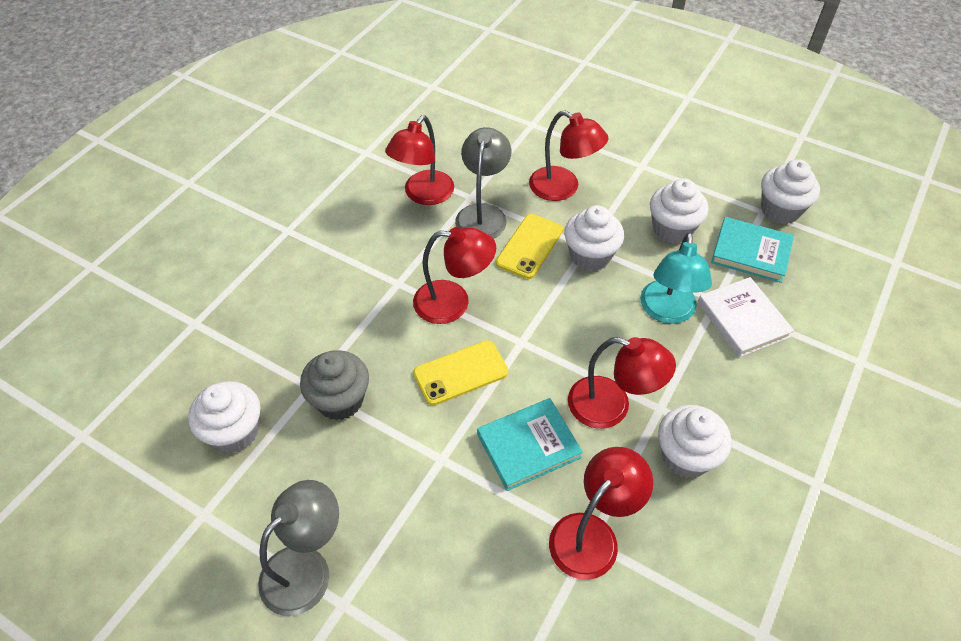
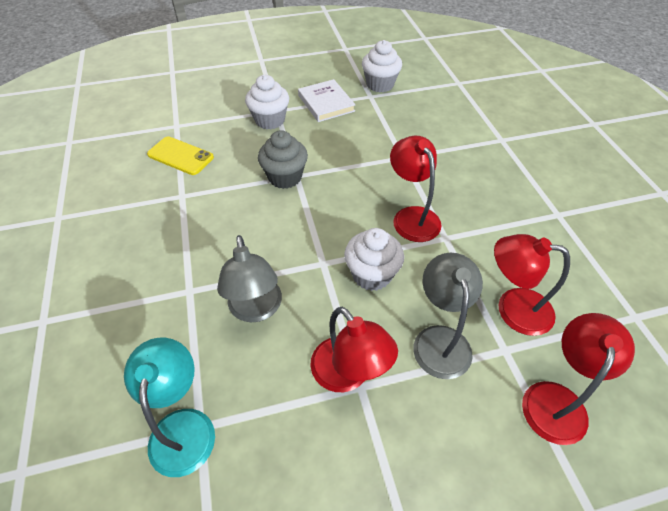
red lamp: [385,115,454,205] [413,227,496,324] [529,111,608,201] [549,447,653,580] [568,337,676,429] = 5 -> [310,307,398,392] [390,136,441,242] [494,234,570,336] [522,313,635,445] = 4
turquoise book: [477,398,583,491] [711,217,794,283] = 2 -> none = 0
white cupcake: [188,381,260,453] [564,205,624,271] [650,178,709,244] [658,405,732,478] [761,159,820,224] = 5 -> [245,75,289,129] [344,228,404,291] [362,40,402,93] = 3
yellow phone: [413,340,508,406] [496,214,563,279] = 2 -> [147,137,214,175] = 1

